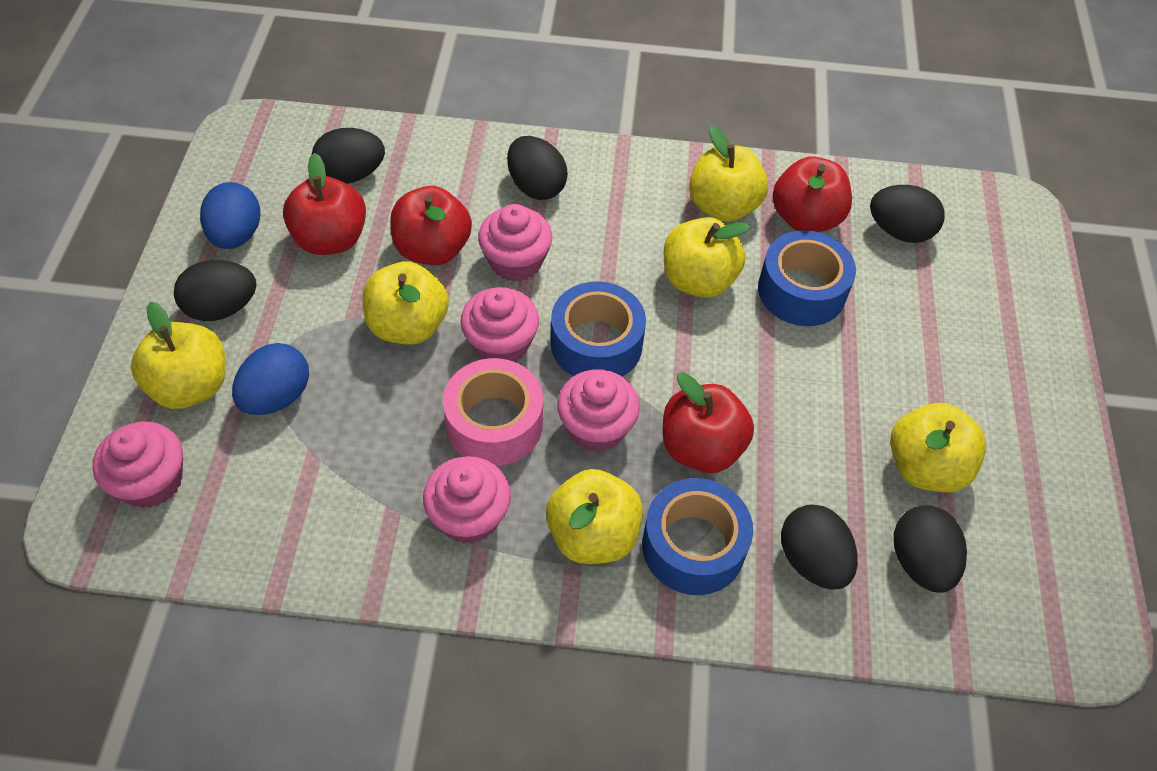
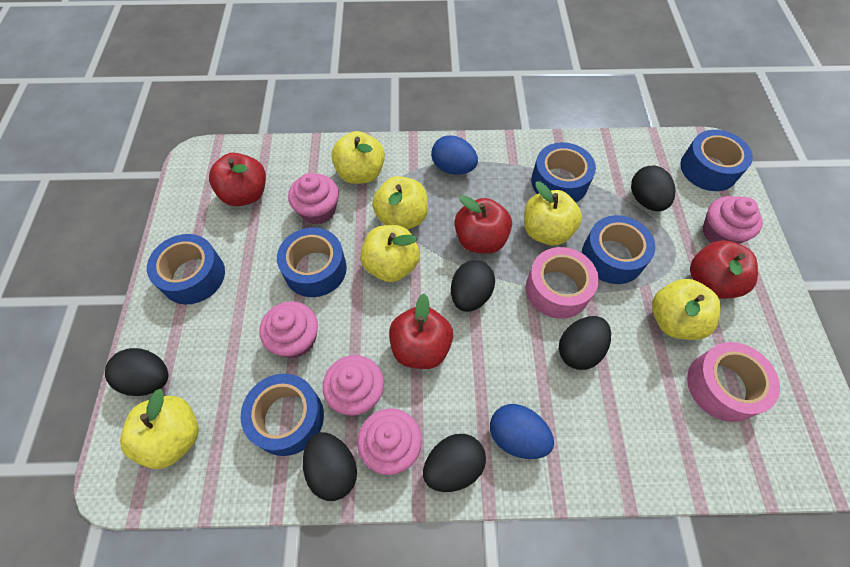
blue tape: [551,281,646,377] [642,478,753,595] [758,230,856,326] = 3 -> [147,234,225,304] [241,373,324,456] [277,227,347,297] [531,142,596,202] [582,215,655,284] [680,130,753,191] = 6
pink tape: [443,358,543,466] = 1 -> [526,247,599,319] [687,342,780,422] = 2

